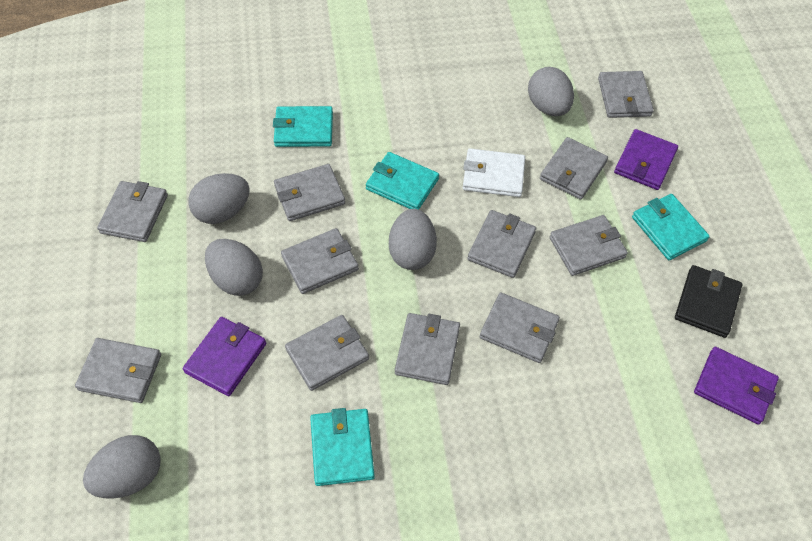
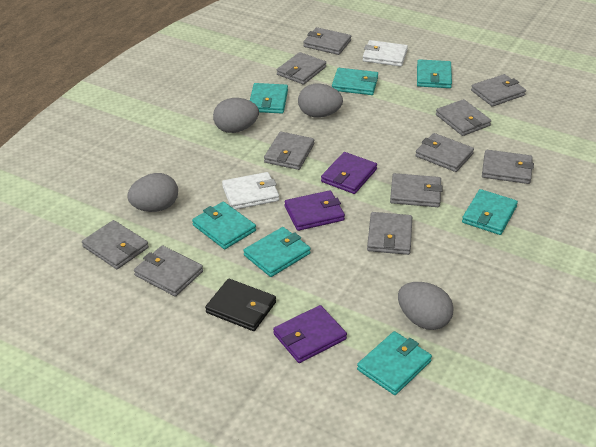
grey egg: [83,435,161,499] [188,173,250,224] [205,239,263,296] [389,209,437,270] [528,67,574,116] = 5 -> [127,173,178,212] [213,98,259,133] [298,84,343,118] [398,282,454,330] = 4
turquoise wallet: [273,106,333,147] [310,408,375,486] [366,152,439,210] [632,194,710,260] = 4 -> [192,202,256,249] [243,227,311,277] [250,83,288,114] [332,68,378,95] [357,331,432,395] [417,59,452,88] [462,189,518,235] = 7
white wallet: [463,148,525,197] = 1 -> [222,172,279,210] [362,40,408,66] = 2

